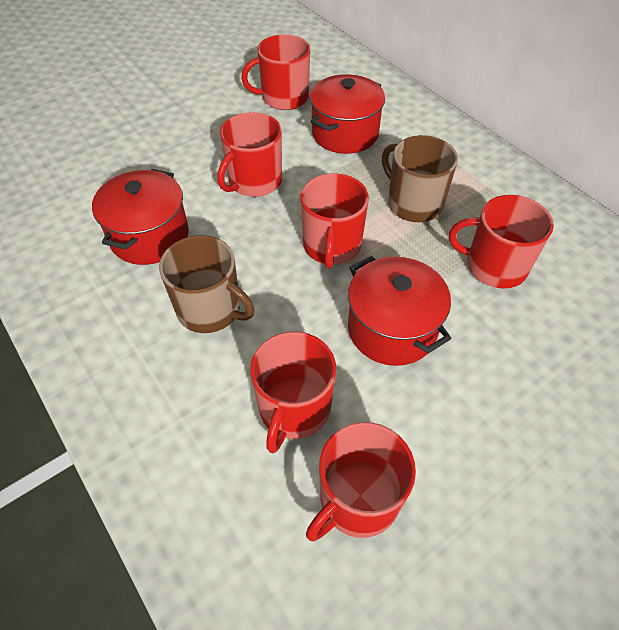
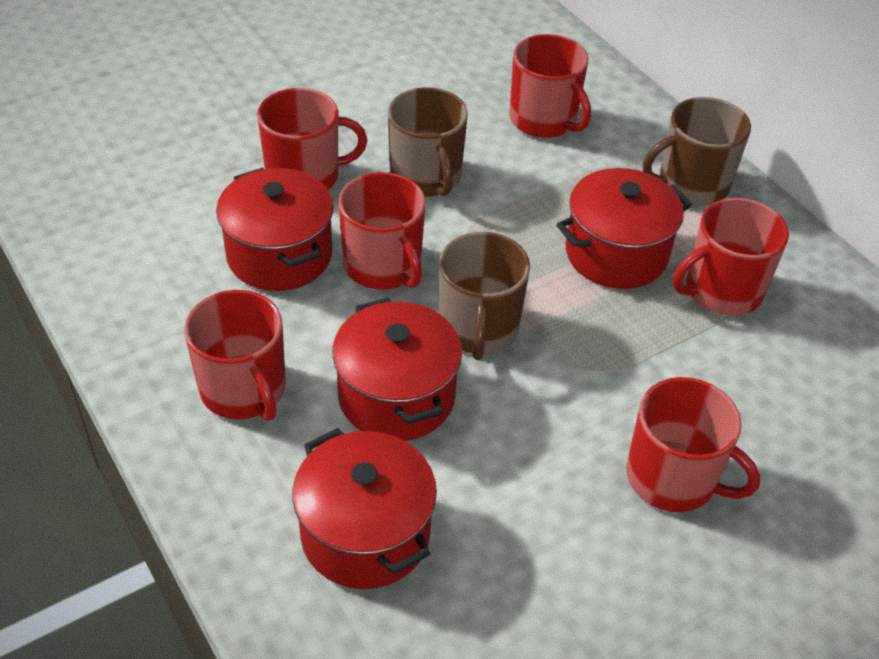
brown mug: [159,235,254,333] [382,135,458,222] = 2 -> [388,87,468,197] [439,232,530,360] [643,97,751,206] = 3
red pot: [92,169,189,265] [310,74,385,154] [348,256,451,366] = 3 -> [216,168,334,291] [292,428,437,589] [332,297,462,441] [556,168,692,289] = 4

